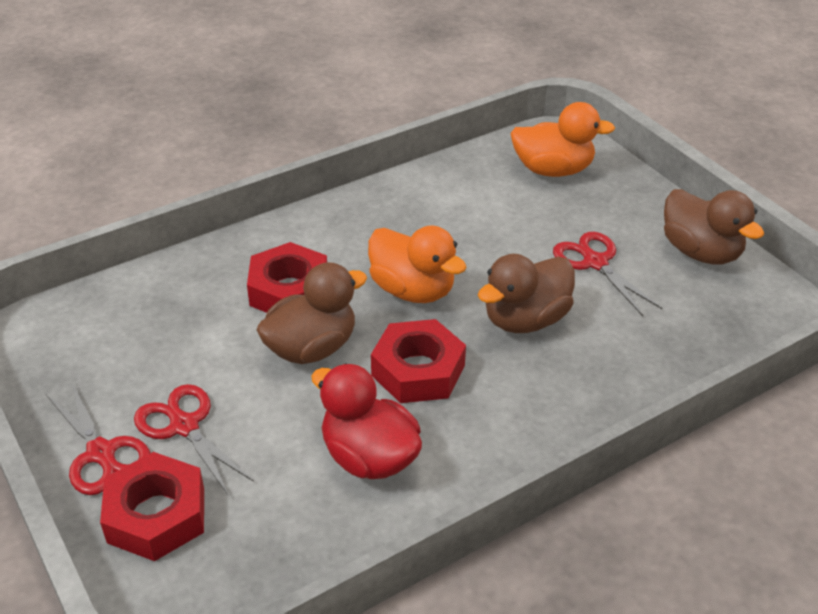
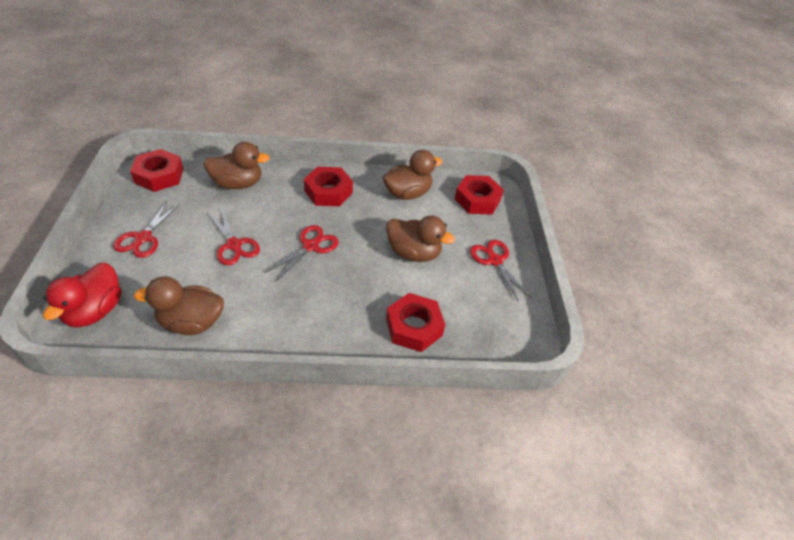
brown duck: [256,262,367,364] [478,254,575,333] [664,189,764,265] = 3 -> [134,276,224,335] [203,142,270,189] [382,150,442,200] [386,216,455,262] = 4
orange duck: [368,226,467,303] [510,102,615,177] = 2 -> none = 0
red nut: [100,452,204,561] [247,242,327,313] [371,319,466,403] = 3 -> [130,149,183,192] [304,167,353,206] [386,293,445,352] [454,175,504,214] = 4
red scissors: [46,383,151,495] [134,384,254,495] [553,232,662,316] = 3 -> [113,201,180,258] [208,207,260,265] [265,225,339,281] [470,240,531,302] = 4

